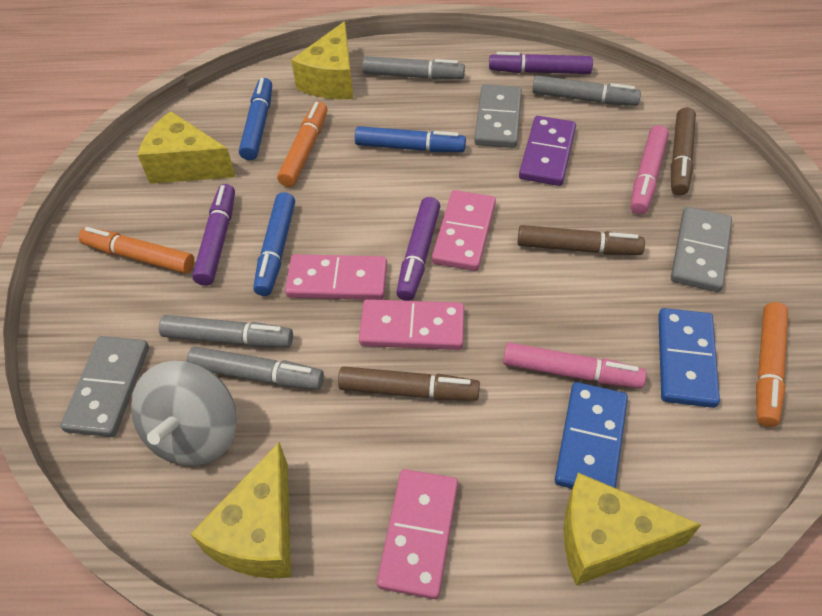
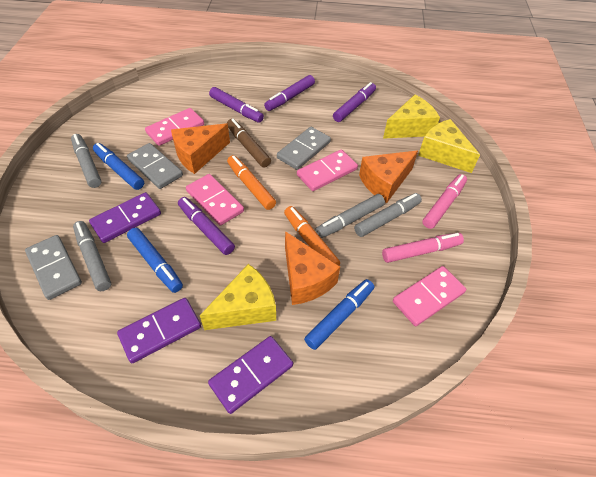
blue domino: [555,382,628,489] [658,308,720,408] = 2 -> none = 0
brown marker: [338,366,480,401] [517,225,645,255] [671,107,696,195] = 3 -> [227,119,271,168] = 1
grey spinning top: [131,361,237,466] = 1 -> none = 0
orange cheese: none = 0 -> [171,123,230,174] [285,231,340,305] [359,151,418,203] = 3
orange marker: [79,227,195,274] [277,102,327,187] [756,302,788,427] = 3 -> [227,155,276,210] [284,206,340,265] = 2
purple domino: [519,116,576,186] = 1 -> [89,192,161,243] [117,298,201,363] [208,336,293,414] = 3
purple marker: [192,184,235,286] [396,197,440,301] [489,52,593,74] = 3 -> [178,197,235,255] [209,87,264,123] [264,75,315,111] [333,82,376,122] = 4
yellow cheese: [138,111,236,184] [190,442,291,578] [291,21,353,99] [563,473,701,586] = 4 -> [200,264,276,330] [383,95,440,139] [418,119,480,173] = 3

